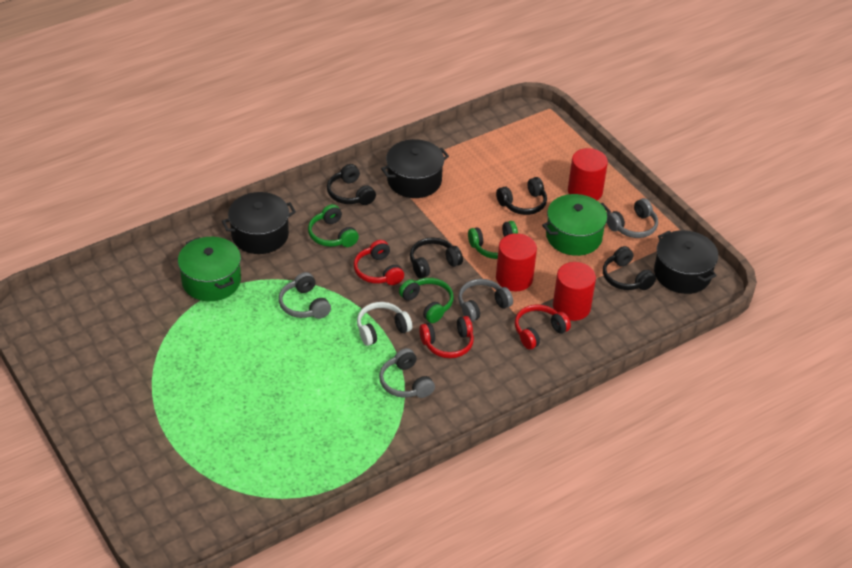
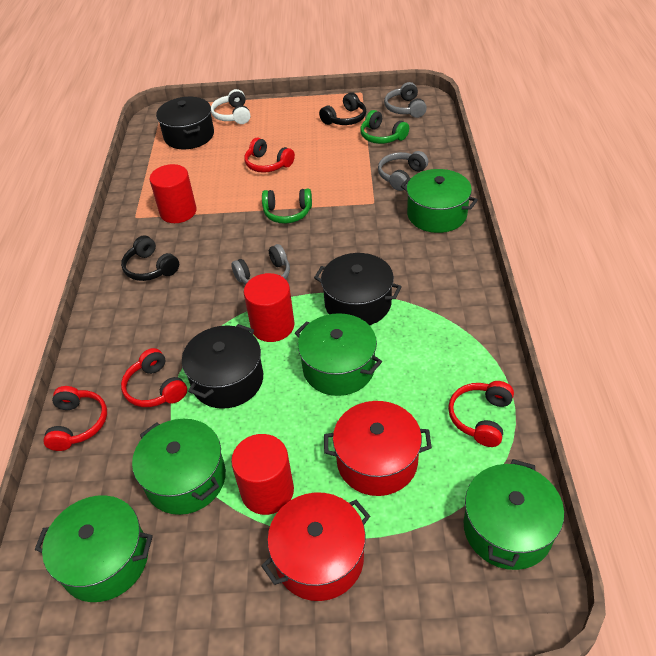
black headphones: [327,164,376,205] [410,237,463,279] [496,177,547,215] [603,246,656,290] = 4 -> [121,235,179,281] [319,92,366,125] = 2
green headphones: [308,204,359,247] [399,278,454,323] [468,221,518,259] = 3 -> [262,189,312,224] [360,110,409,144] = 2
green pot: [178,237,241,301] [542,194,611,256] = 2 -> [35,495,153,602] [132,419,226,515] [295,313,382,396] [401,169,478,233] [464,459,564,570] = 5
grey headphones: [279,272,331,319] [379,348,435,398] [458,279,513,322] [606,198,658,238] = 4 -> [231,244,290,285] [378,151,428,191] [384,82,427,118] = 3
red headphones: [354,240,404,285] [419,316,474,358] [515,304,571,350] = 3 -> [43,386,107,451] [121,348,187,407] [244,138,295,173] [448,381,514,447] = 4
red pot: none = 0 -> [261,492,370,601] [324,401,432,496] = 2

